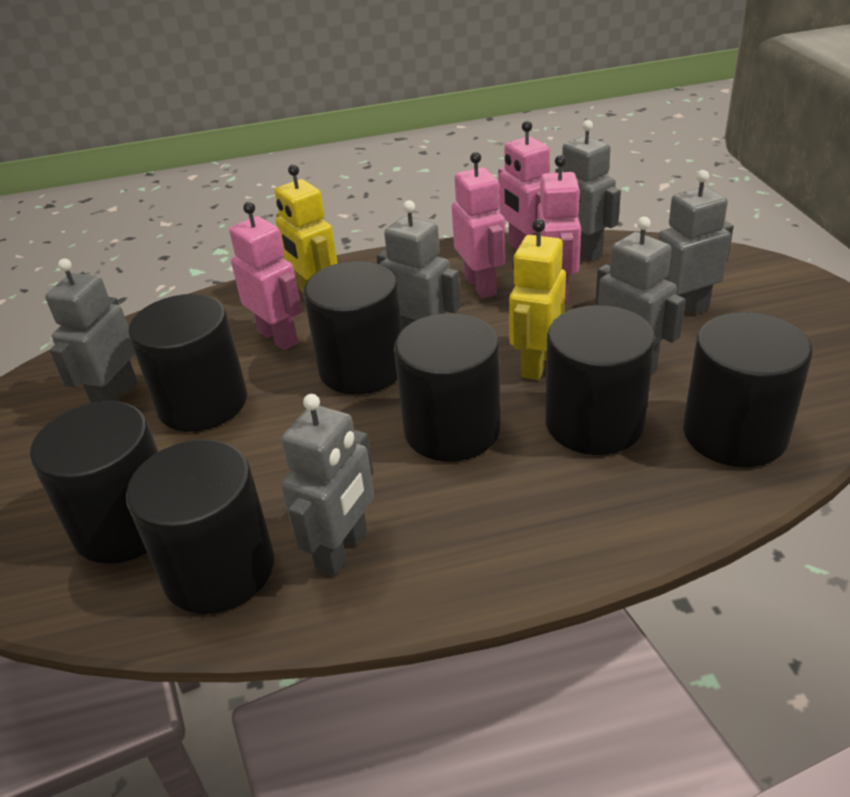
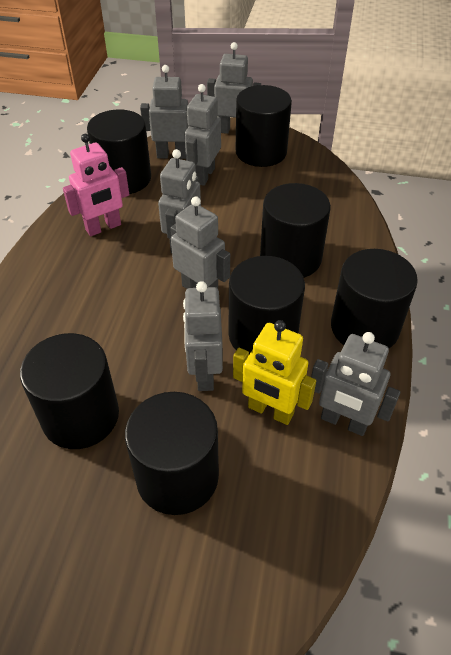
grey robot: [45,259,138,403] [281,394,374,576] [377,200,461,330] [555,120,621,261] [595,217,686,374] [658,170,734,314] = 6 -> [140,65,189,159] [158,149,201,253] [171,196,230,289] [183,281,223,391] [185,84,221,186] [207,42,261,134] [311,332,400,436] = 7
pink robot: [229,202,302,350] [452,152,506,298] [498,121,550,250] [537,155,581,304] = 4 -> [63,134,129,236] = 1
yellow robot: [275,164,338,293] [509,219,566,380] = 2 -> [233,320,316,425] = 1

